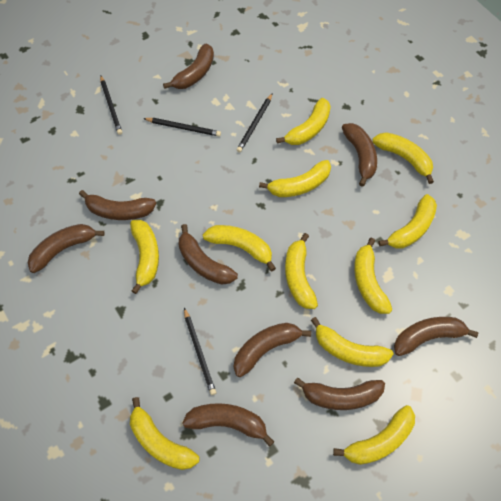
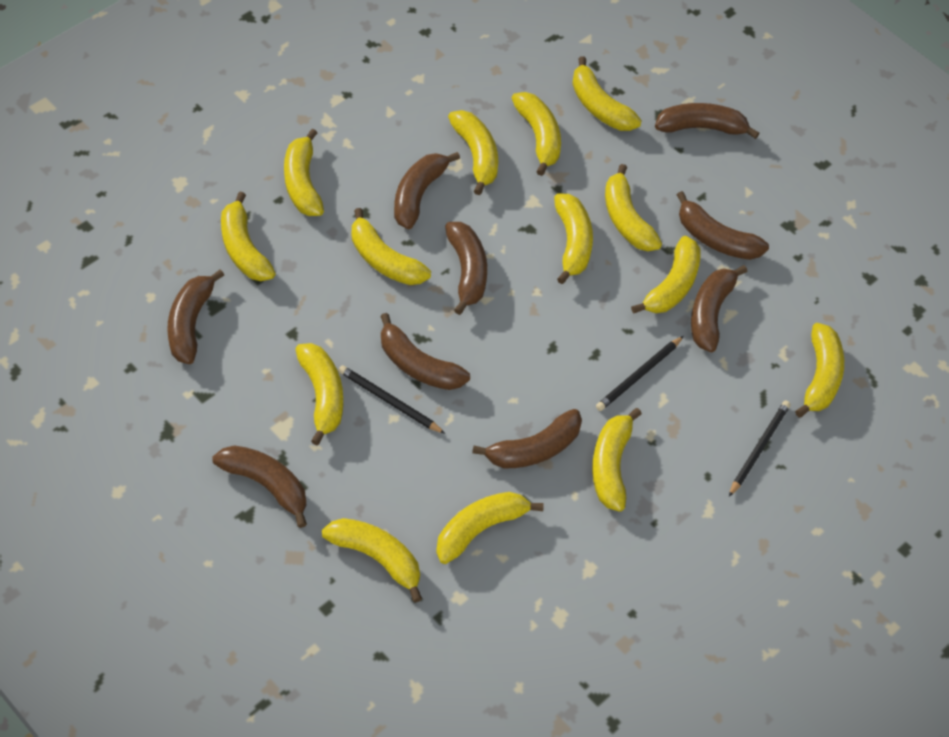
black pencil: [100,75,122,135] [143,118,221,136] [184,308,216,395] [236,93,273,153] = 4 -> [338,365,445,434] [596,336,684,411] [729,401,791,497] = 3
yellow banana: [130,220,159,294] [130,397,199,470] [203,225,276,271] [259,160,331,197] [276,98,331,145] [285,233,318,309] [311,317,394,367] [333,405,415,465] [354,237,392,314] [372,132,434,184] [378,194,437,248] = 11 -> [221,192,276,281] [284,129,324,216] [295,343,343,445] [322,518,422,603] [352,208,431,285] [436,492,544,564] [448,110,498,195] [512,92,561,176] [554,193,593,284] [572,56,642,131] [592,408,642,512] [605,164,662,251] [631,236,700,314] [795,323,844,418] = 14

